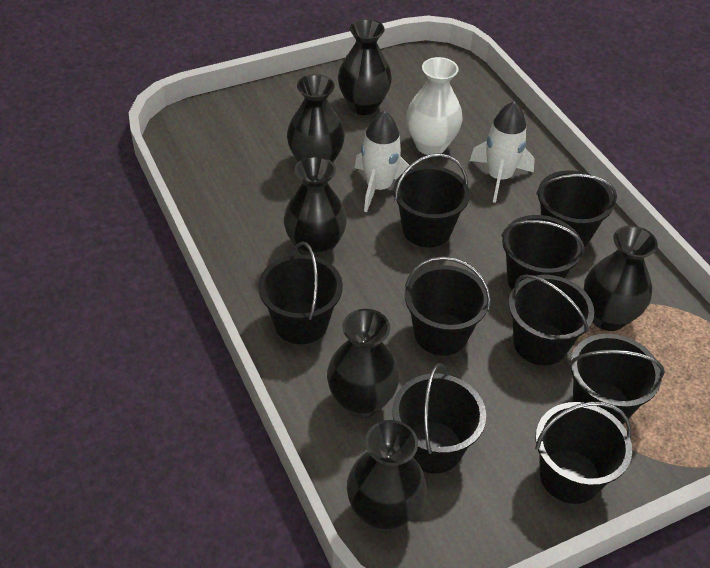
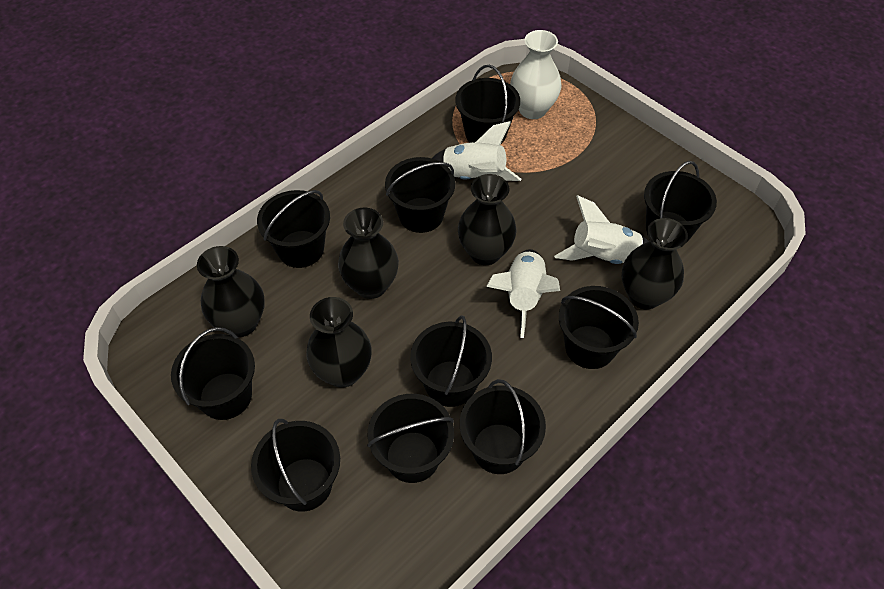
black bucket: [258,242,343,344] [392,363,486,473] [393,153,470,247] [405,256,491,356] [501,215,585,289] [509,274,594,365] [535,402,632,504] [536,170,617,247] [569,333,665,425] = 9 -> [171,327,255,420] [251,419,340,511] [257,190,330,268] [367,394,454,483] [385,157,455,233] [410,315,492,407] [455,65,520,144] [460,379,546,474] [559,286,639,369] [644,161,717,244] = 10
black vase: [284,156,347,259] [287,74,345,162] [327,309,400,418] [338,19,392,115] [347,420,426,531] [584,226,658,331] = 6 -> [197,246,265,337] [306,297,372,388] [338,208,399,299] [458,174,517,265] [622,218,688,309] = 5
white rocket: [355,111,412,212] [470,101,535,203] = 2 -> [432,121,521,181] [486,249,560,338] [554,195,649,264] = 3

